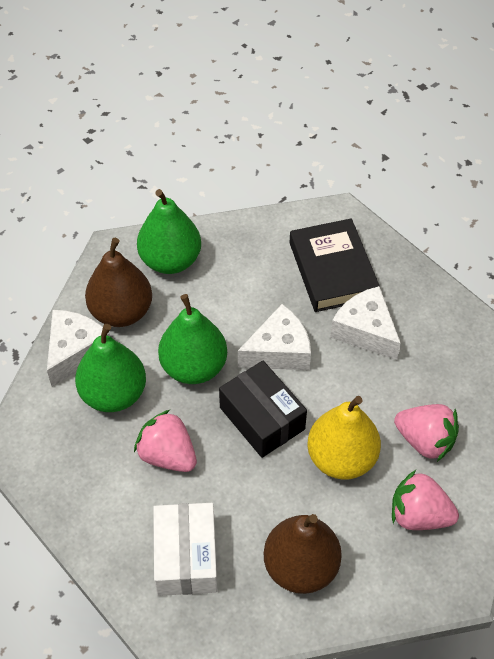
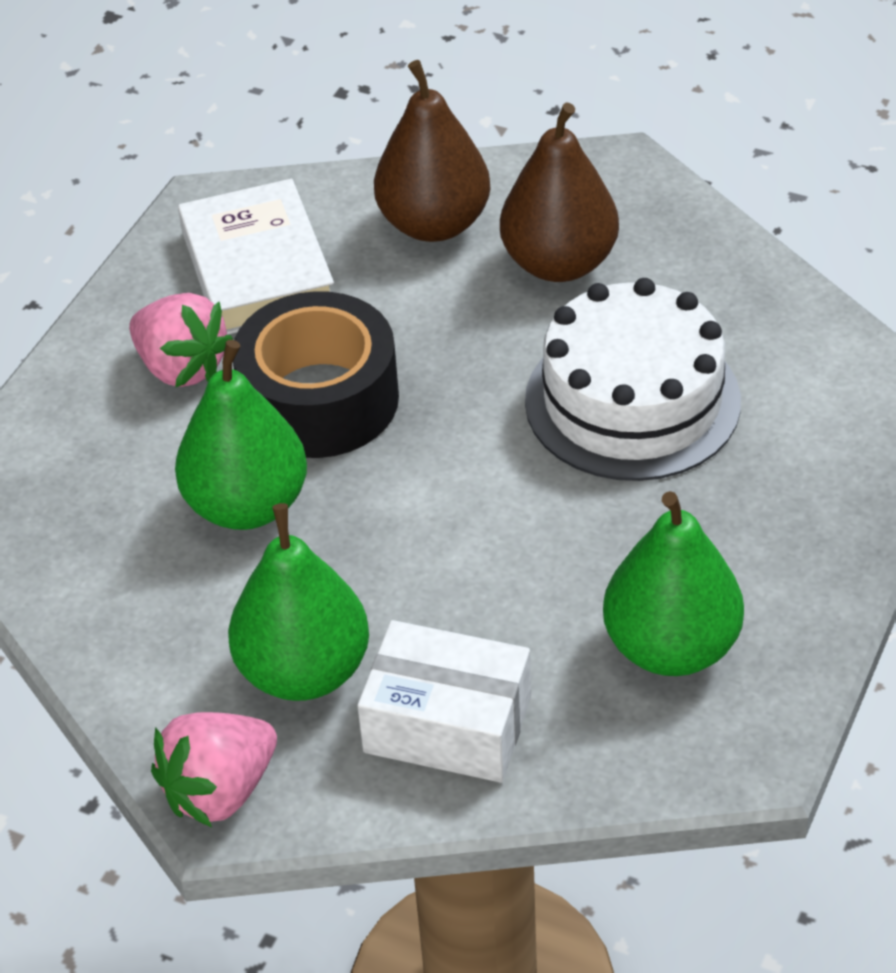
black book: [289,218,380,312] = 1 -> none = 0
black box: [219,361,307,458] = 1 -> none = 0
black tape: none = 0 -> [233,291,399,458] = 1
pink strawberry: [134,410,197,472] [392,470,459,530] [394,404,459,462] = 3 -> [129,293,233,388] [151,712,277,827] = 2
white book: none = 0 -> [178,179,334,335] = 1
white cake: none = 0 -> [525,278,741,481] = 1
white cheese: [47,310,110,387] [238,304,311,370] [330,286,401,360] = 3 -> none = 0
yellow pear: [307,396,381,480] = 1 -> none = 0

